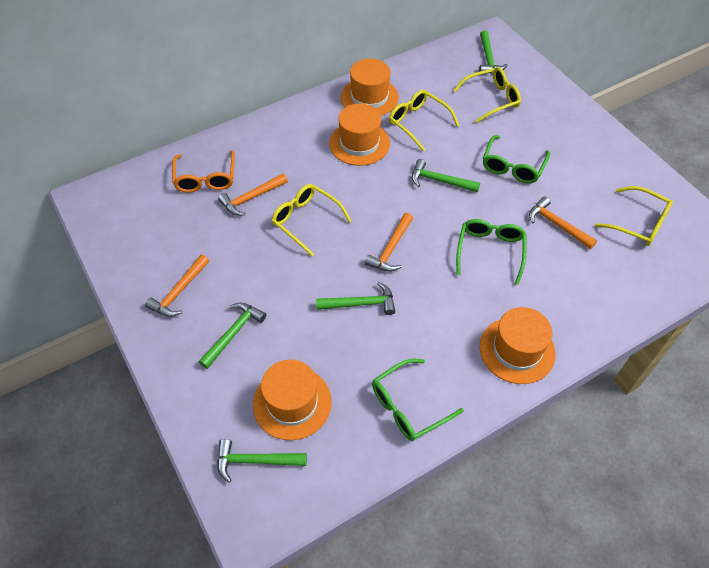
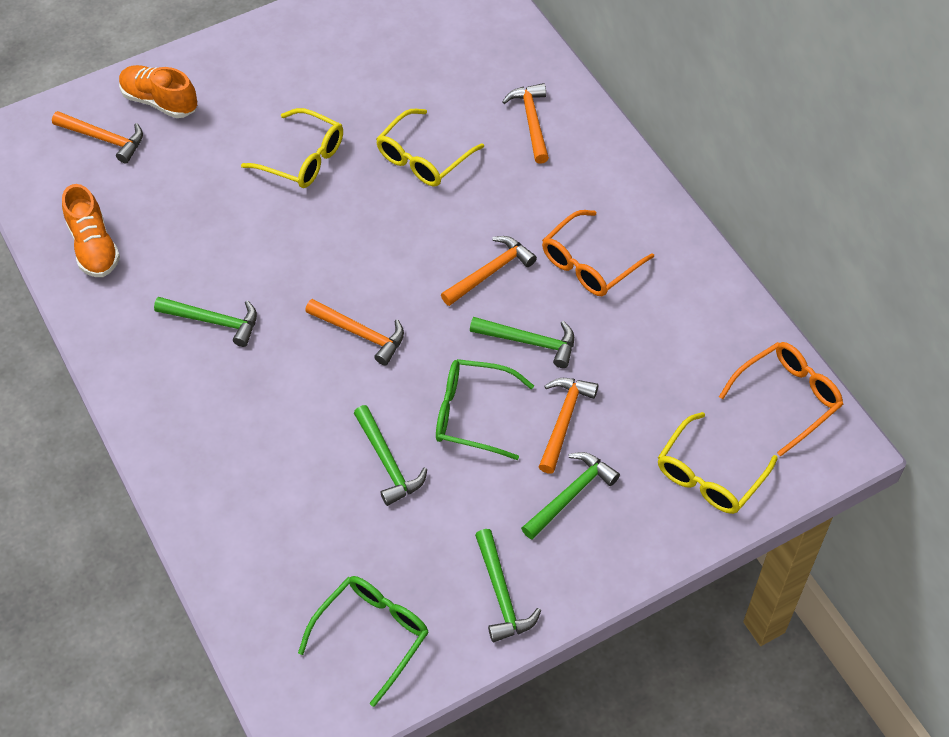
green glasses: [372,359,463,441] [456,219,526,285] [483,135,550,183] = 3 -> [298,576,429,707] [436,359,534,460] = 2
orange glasses: [172,150,235,193] = 1 -> [542,210,654,296] [719,342,843,457] = 2
orange hammer: [145,255,209,317] [218,174,288,216] [365,213,413,272] [529,196,597,249] = 4 -> [52,111,143,164] [305,299,404,365] [441,236,537,306] [502,83,549,164] [539,378,598,474] = 5
orange hat: [253,359,332,440] [329,103,390,166] [341,59,399,116] [480,307,555,384] = 4 -> none = 0
orange shoe: none = 0 -> [62,184,120,277] [119,65,197,118] = 2
yellow glasses: [272,184,352,256] [389,90,460,152] [453,67,521,123] [595,186,673,246] = 4 -> [241,108,343,188] [376,109,484,187] [658,412,778,514] = 3

